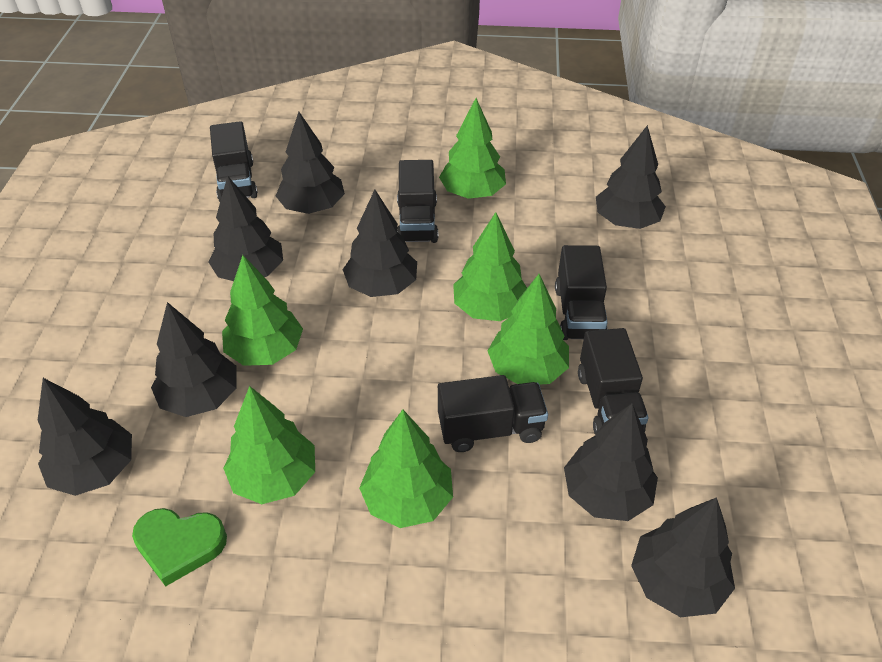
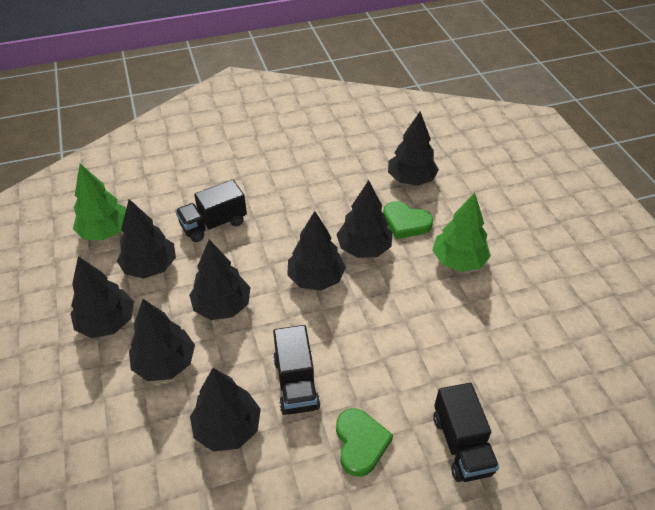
black truck: [210,121,258,202] [397,160,438,243] [438,375,548,452] [555,245,608,340] [578,328,649,435] = 5 -> [175,180,247,242] [273,325,320,415] [433,383,499,482] = 3
green heart: [132,508,227,587] = 1 -> [336,408,393,477] [383,201,433,239] = 2
green tree: [222,255,303,366] [223,386,315,504] [359,409,453,528] [439,98,506,199] [453,212,527,321] [487,274,569,385] = 6 -> [73,164,126,240] [432,193,491,272] = 2

